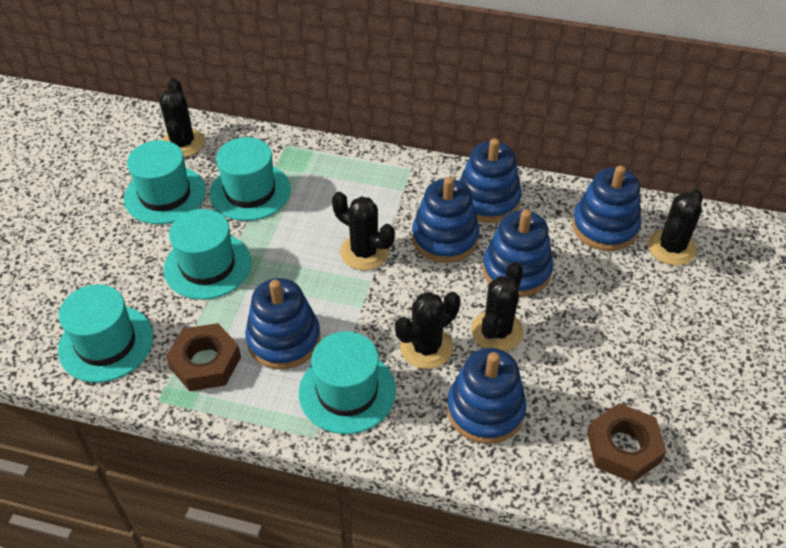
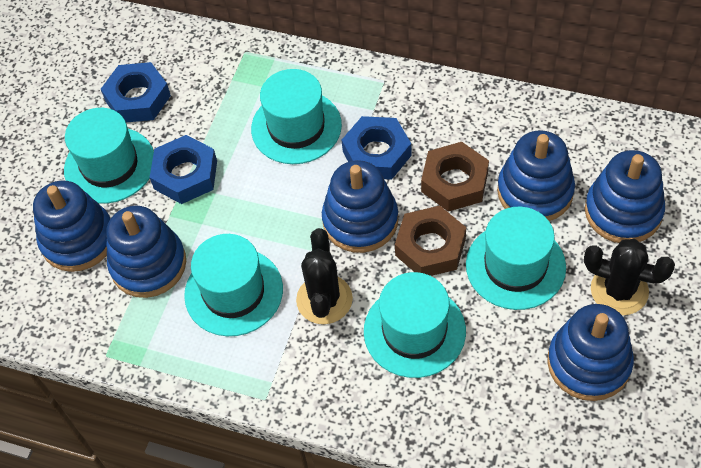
black cactus: [159,78,205,157] [332,192,395,270] [395,292,460,369] [471,262,524,351] [648,190,703,266] = 5 -> [296,228,353,324] [584,239,675,315] = 2
blue nut: none = 0 -> [101,62,171,122] [150,135,217,204] [342,116,412,180] = 3

